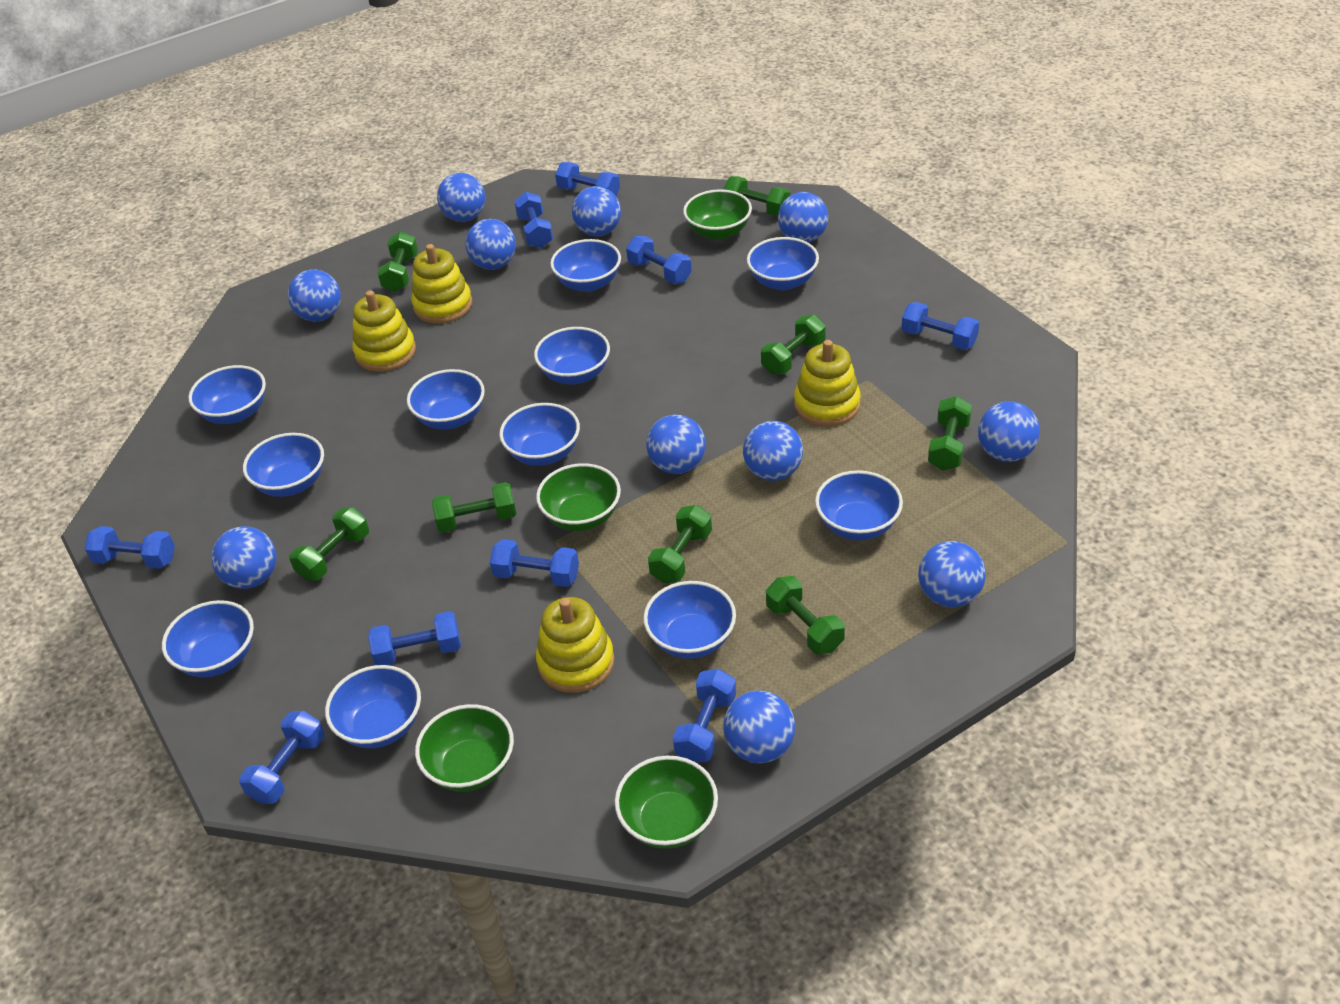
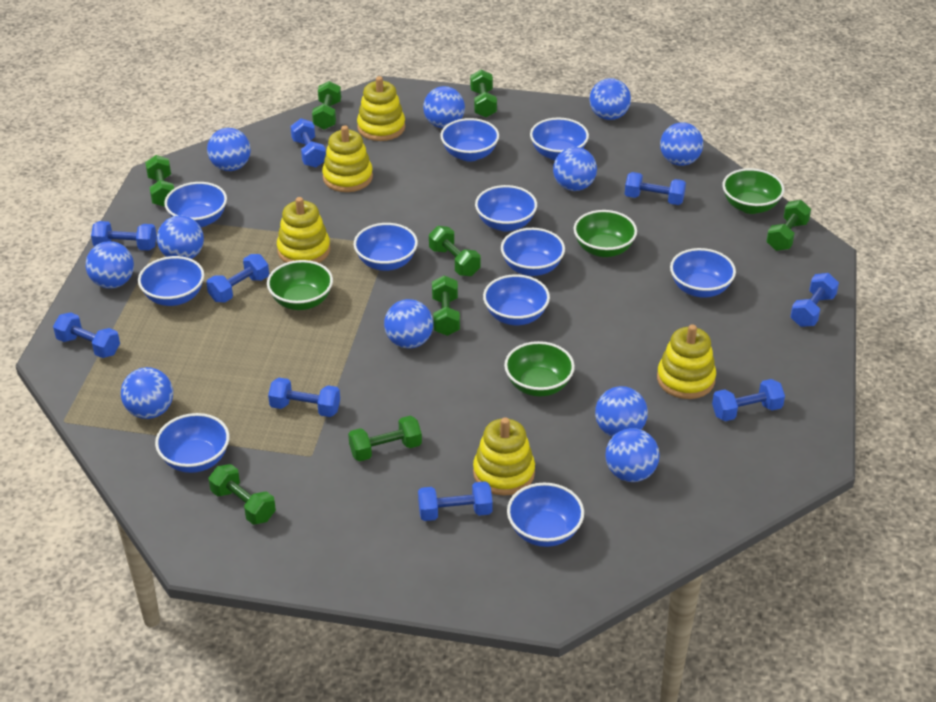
yellow stacking toy: [352,290,416,372] [411,244,472,324] [536,597,614,693] [794,340,861,426] = 4 -> [277,197,330,263] [322,125,373,192] [357,76,405,141] [473,417,535,496] [657,324,716,399] = 5

